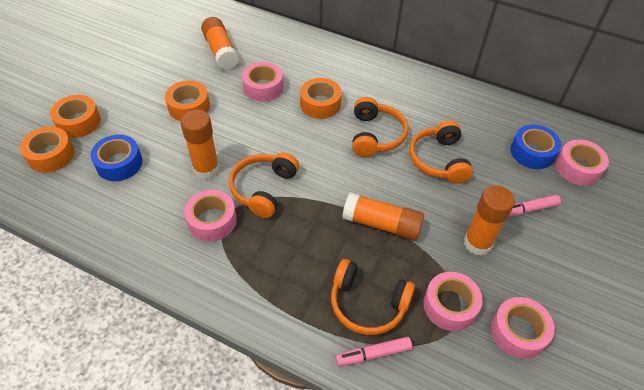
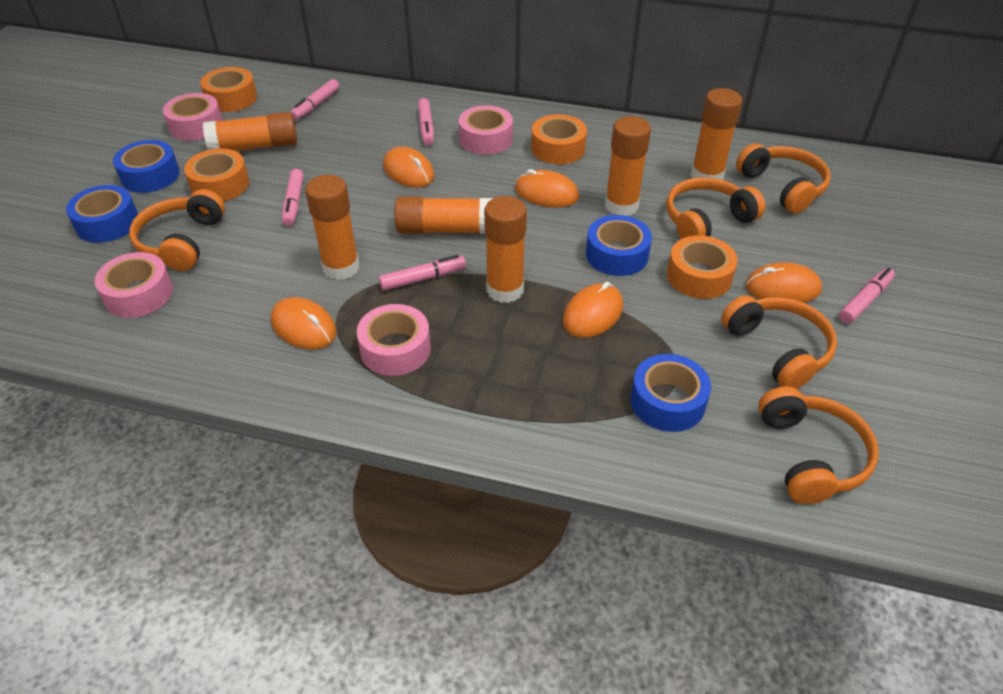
blue tape: [90,135,142,181] [511,125,561,169] = 2 -> [66,185,138,243] [113,140,180,193] [586,215,652,276] [630,354,711,432] = 4
orange glue stick: [180,110,219,179] [201,17,239,70] [342,192,424,241] [464,185,515,256] = 4 -> [203,112,297,151] [305,175,359,280] [395,196,493,234] [484,196,527,303] [605,116,651,216] [691,88,743,180] = 6
orange headphones: [229,153,299,218] [331,259,415,335] [352,97,408,157] [409,121,473,184] = 4 -> [129,189,225,271] [666,177,765,239] [721,295,837,389] [736,143,831,214] [758,387,879,504] = 5
orange mouse: none = 0 -> [271,297,336,349] [383,147,434,188] [515,169,579,208] [563,282,623,338] [746,262,822,303] = 5
pink marker: [335,337,412,366] [509,195,561,217] = 2 -> [282,169,304,226] [291,79,339,120] [379,255,466,291] [418,98,434,145] [839,268,895,324] = 5
pink tape: [184,190,237,241] [242,62,283,102] [423,272,483,331] [491,297,554,359] [556,140,609,186] = 5 -> [94,252,173,318] [163,93,223,141] [357,304,431,376] [459,105,513,155] = 4

